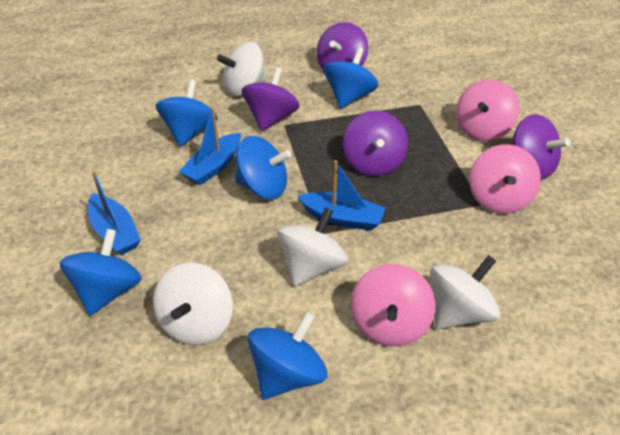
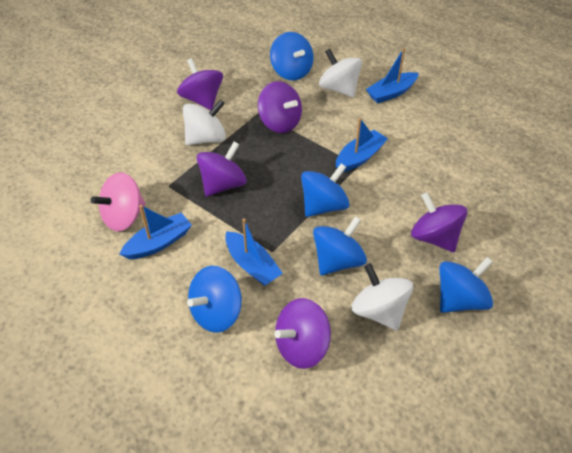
blue boat: [88,171,141,255] [179,107,241,185] [298,160,385,231] = 3 -> [120,205,192,259] [225,218,283,286] [336,118,388,172] [366,48,419,103] = 4
pink spinning top: [351,264,436,347] [456,80,519,141] [469,144,541,214] = 3 -> [91,172,146,231] = 1
purple spinning top: [241,67,300,132] [317,22,368,70] [343,110,408,176] [511,114,570,180] = 4 -> [177,58,223,110] [197,142,247,197] [258,81,302,133] [274,298,331,369] [411,192,467,252] = 5
white spinning top: [153,263,233,345] [217,42,267,96] [277,207,348,286] [430,255,500,329] = 4 -> [183,100,226,145] [319,49,362,97] [351,263,413,331] = 3

